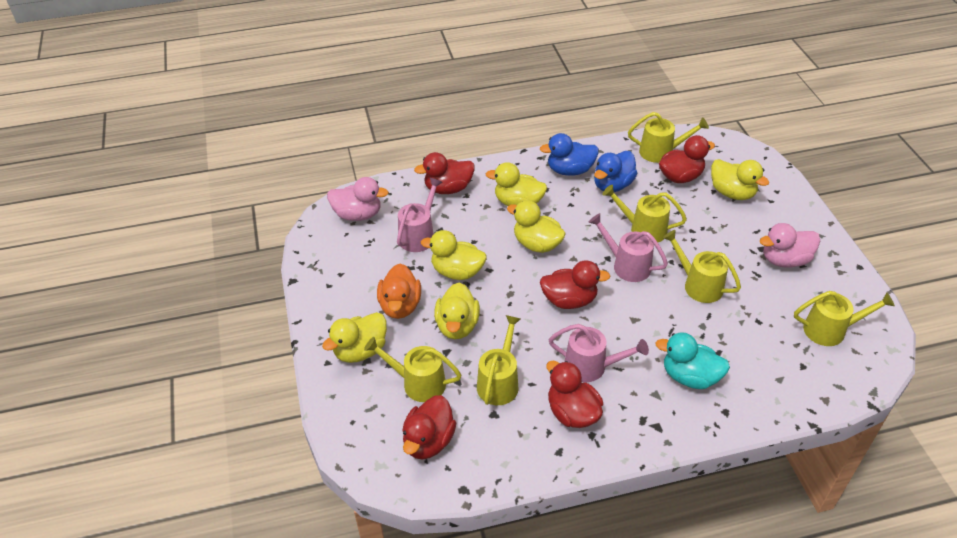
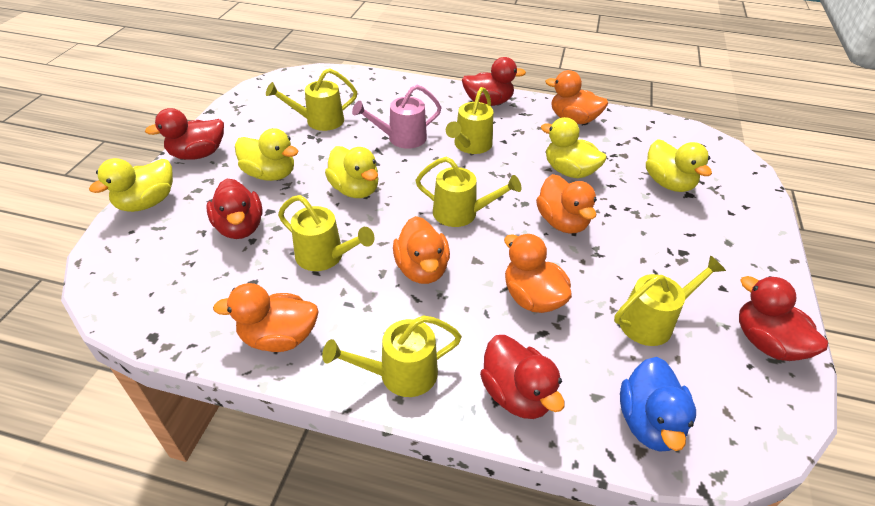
blue duck: [540,133,599,176] [594,151,637,192] = 2 -> [620,357,696,452] = 1
orange duck: [377,264,421,319] = 1 -> [213,283,319,352] [393,216,450,284] [504,234,572,313] [536,174,597,234] [545,70,608,124] = 5
pink duck: [327,177,389,221] [760,223,820,268] = 2 -> none = 0
pink watering can: [397,178,442,252] [549,324,649,382] [588,213,668,282] = 3 -> [352,85,442,149] = 1
turquoise duck: [655,332,730,389] = 1 -> none = 0
yellow duck: [322,312,387,363] [421,230,487,280] [434,283,480,339] [486,162,547,206] [507,200,566,253] [711,159,769,200] = 6 -> [89,158,173,212] [235,128,299,181] [325,146,378,198] [541,117,607,178] [646,139,712,192] = 5

